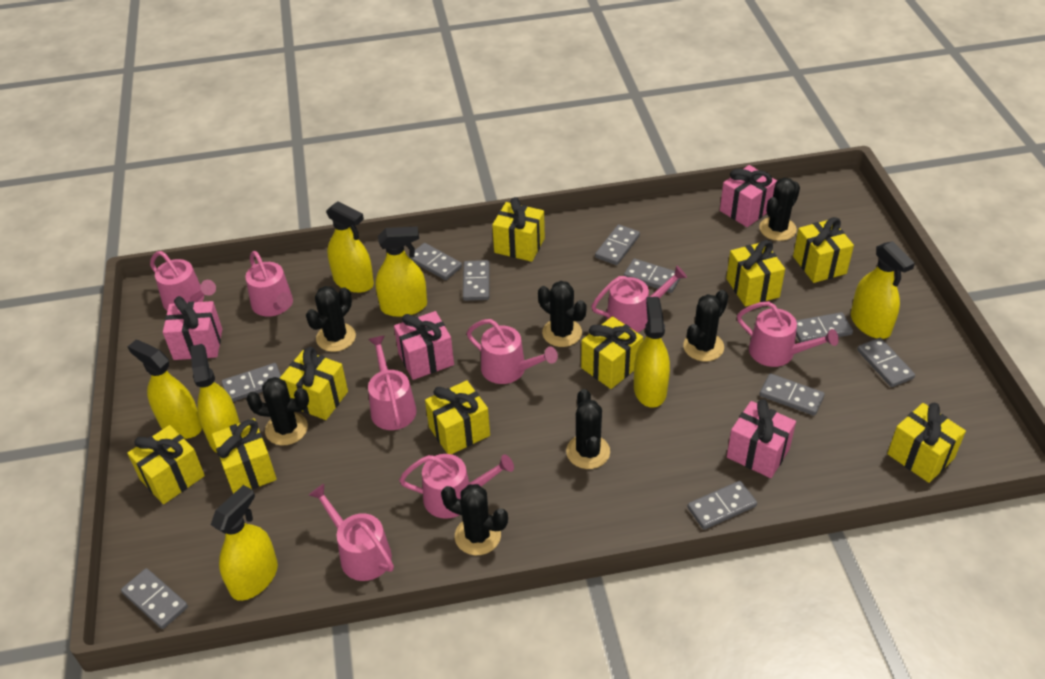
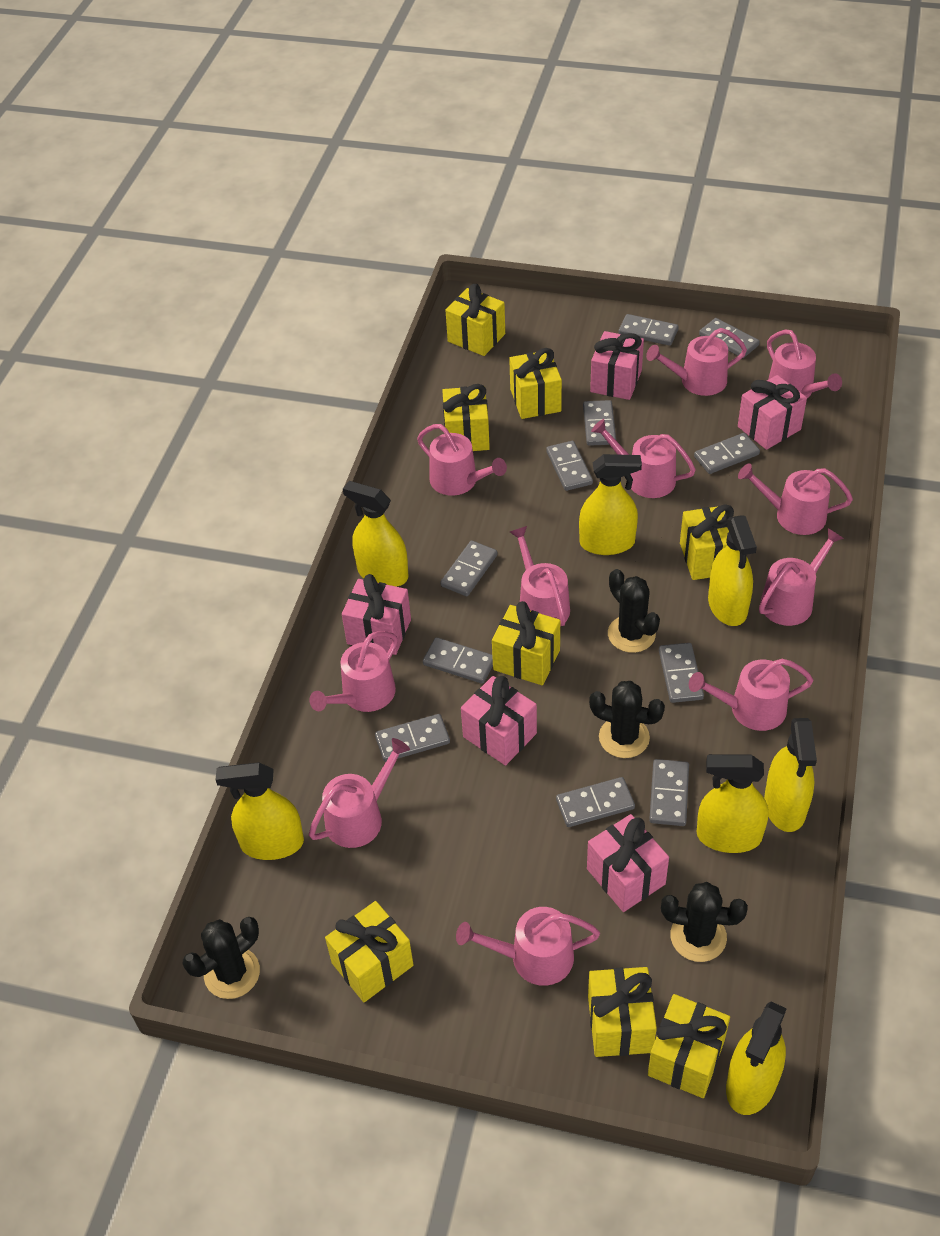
black cactus: [246,377,309,446] [306,286,356,352] [441,484,508,555] [538,281,587,347] [566,389,610,469] [683,290,728,361] [759,178,800,241] = 7 -> [183,917,260,999] [589,681,665,758] [608,569,660,653] [661,882,748,962] = 4
grey domino: [121,568,188,629] [222,363,281,402] [408,243,462,280] [463,260,490,301] [595,224,640,265] [624,259,680,293] [688,481,757,530] [760,373,825,416] [796,312,853,343] [857,338,915,387] = 10 -> [375,714,450,762] [423,637,493,684] [440,540,498,596] [546,441,593,491] [556,777,635,827] [583,400,616,446] [618,314,679,346] [649,759,689,826] [659,643,704,703] [694,433,760,474] [699,318,760,358] = 11
pink gift: [163,296,222,360] [394,311,454,380] [720,165,777,227] [727,399,796,478] = 4 -> [342,574,411,655] [461,676,537,766] [587,814,669,912] [590,331,644,400] [738,375,807,450] = 5
pink watering can: [150,251,216,311] [245,251,293,317] [309,484,394,581] [368,336,416,430] [399,454,514,519] [467,319,558,384] [591,265,687,332] [737,301,839,367] = 8 -> [309,631,398,712] [309,738,410,848] [417,424,507,496] [456,907,600,986] [510,526,570,626] [591,419,696,498] [646,328,747,396] [689,659,813,731] [738,464,853,535] [759,528,844,626] [767,329,842,398] = 11
yellow gift: [127,425,205,504] [212,418,277,494] [280,347,348,420] [425,380,490,454] [492,197,545,262] [581,316,643,389] [726,240,785,307] [793,217,854,283] [887,403,966,483] = 9 -> [325,901,413,1002] [442,384,490,451] [446,284,505,356] [492,601,560,685] [509,348,562,419] [588,967,657,1057] [648,994,730,1098] [680,504,734,580] = 8

